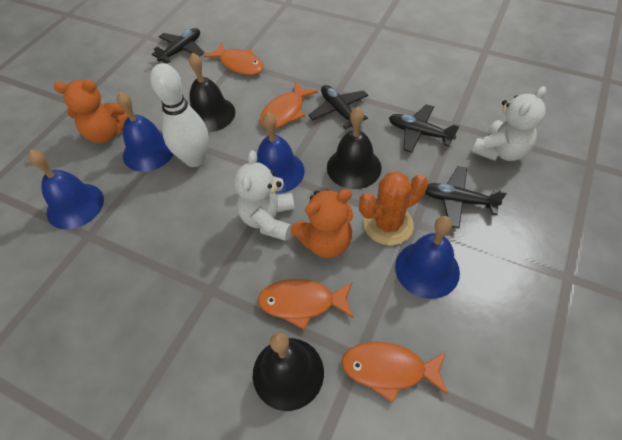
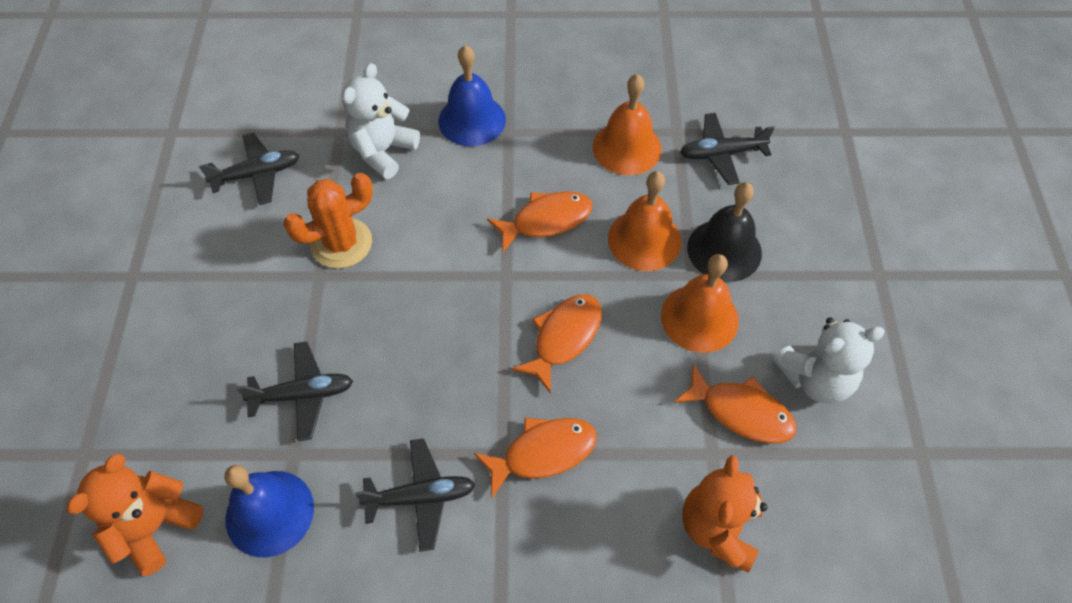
black bell: [189,53,235,132] [253,332,324,411] [327,107,382,189] = 3 -> [687,182,762,282] = 1
blue bell: [28,149,104,229] [117,92,174,172] [257,112,305,194] [395,216,460,299] = 4 -> [224,465,314,557] [438,45,506,146] = 2
orange bell: none = 0 -> [593,74,662,175] [608,171,682,271] [661,254,739,353] = 3
white bowling pin: [150,63,208,167] = 1 -> none = 0

